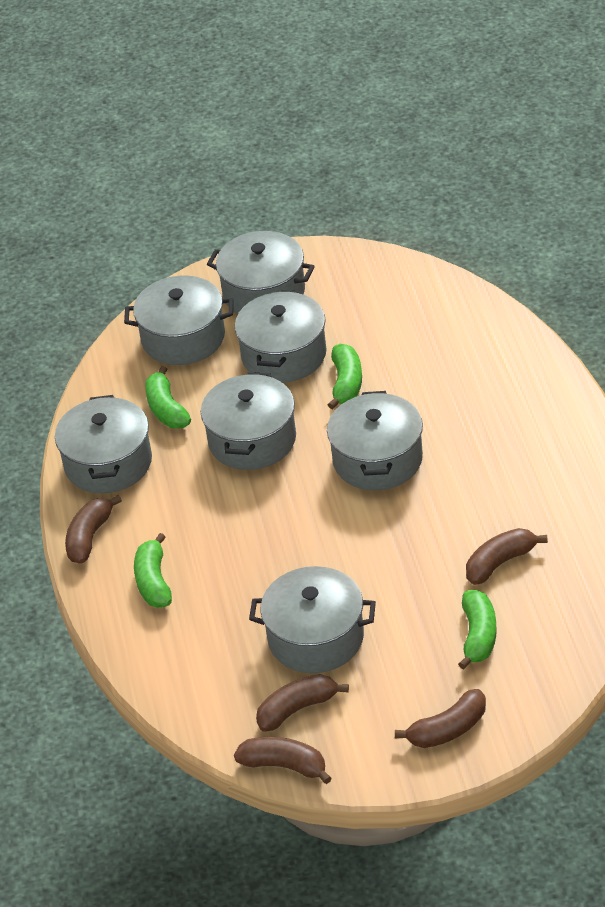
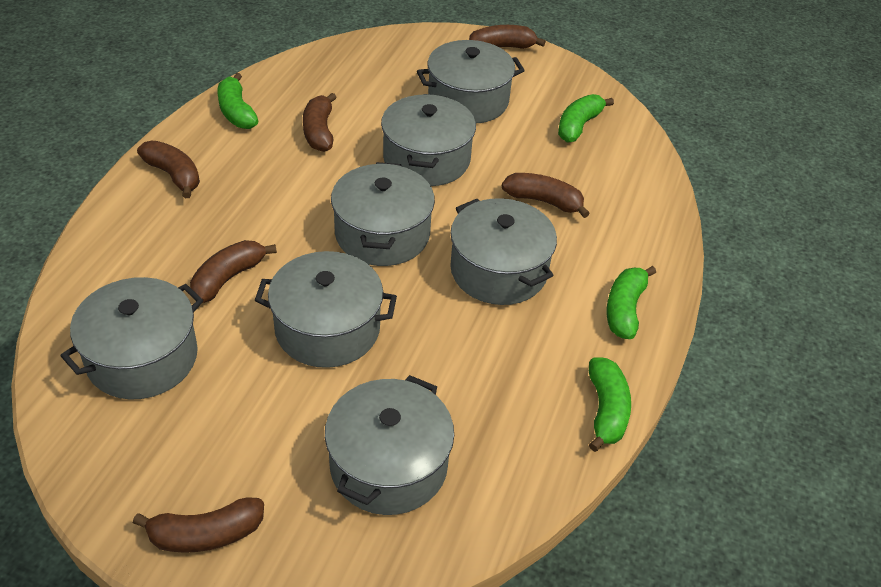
brown banana: [65,495,122,564] [234,737,332,784] [256,674,349,732] [395,689,486,748] [466,528,548,585] = 5 -> [133,497,264,553] [137,141,200,198] [190,240,277,303] [303,93,337,152] [469,25,546,49] [502,173,590,218] = 6

